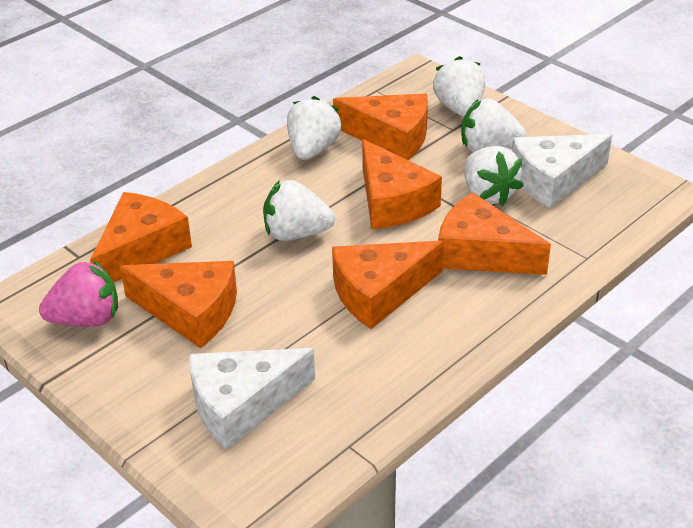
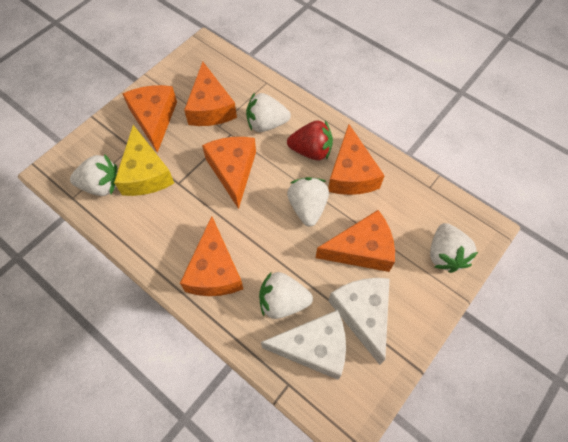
pink strawberry: [39,260,118,327] = 1 -> none = 0
red strawberry: none = 0 -> [287,120,333,161] = 1
yellow cheese: none = 0 -> [114,125,174,196] = 1

